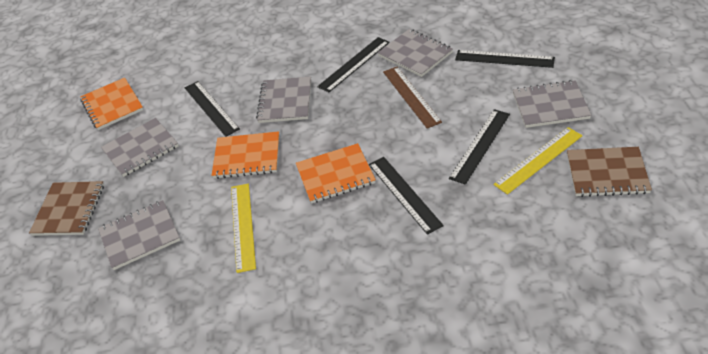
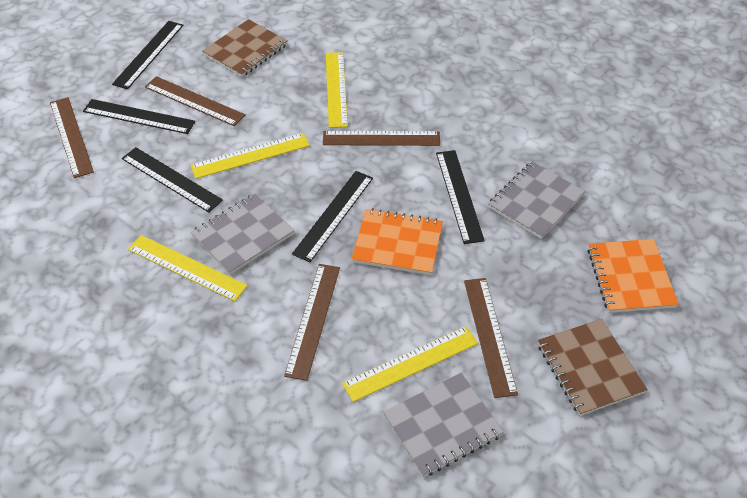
brown ruler: [383,67,442,129] = 1 -> [50,97,94,178] [145,76,246,126] [284,264,340,381] [323,131,440,146] [464,278,518,398] = 5
grey notebook: [98,200,180,270] [101,118,179,177] [256,76,311,123] [378,29,453,77] [513,80,591,128] = 5 -> [191,194,294,275] [383,373,503,477] [488,161,585,239] = 3
orange notebook: [80,78,143,130] [211,131,280,179] [296,143,376,204] = 3 -> [352,208,443,275] [587,239,679,313] = 2
yellow ruler: [231,183,256,273] [493,127,582,195] = 2 -> [128,235,247,301] [190,133,310,179] [326,52,348,128] [342,326,478,402] = 4

